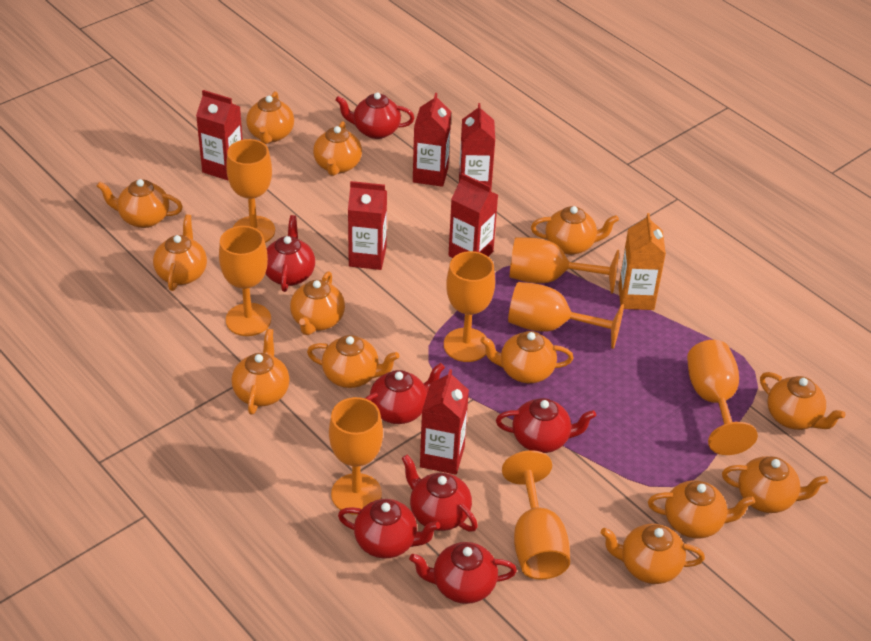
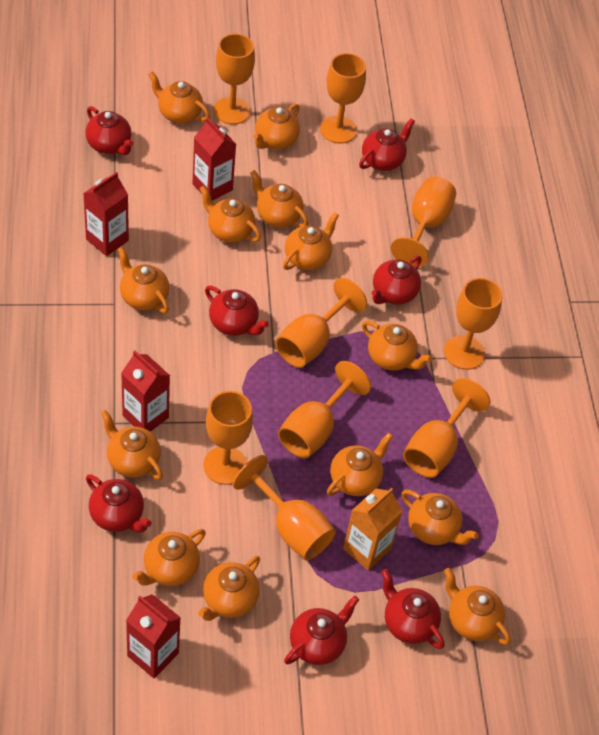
orange goblet: [219,226,271,336] [226,139,275,243] [329,397,383,515] [444,251,495,362] [502,450,570,580] [508,282,624,349] [509,237,619,294] [687,340,758,455] = 8 -> [203,391,253,485] [214,33,255,125] [233,455,336,560] [275,278,367,368] [278,361,371,459] [320,53,366,144] [391,177,456,267] [403,378,490,478] [444,278,502,370] = 9
red carton: [196,90,243,180] [348,181,387,270] [413,93,451,187] [420,369,469,475] [448,173,498,258] [459,103,495,189] = 6 -> [83,172,129,256] [121,351,170,432] [126,594,181,678] [192,117,236,201] = 4

